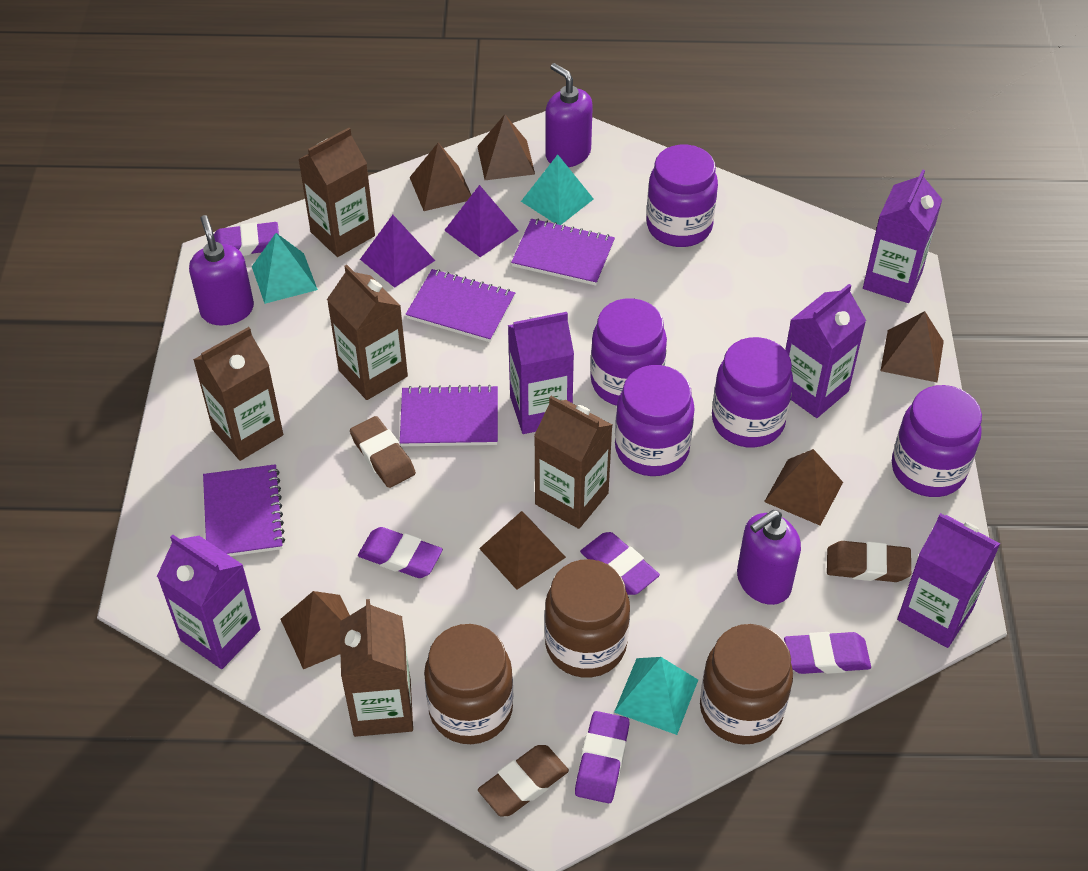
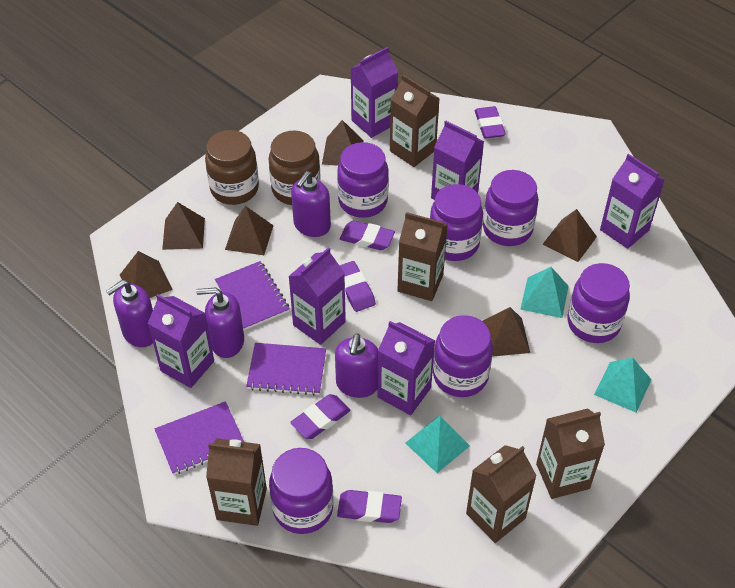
brown eraser: [350,416,416,488] [478,745,569,817] [827,541,911,582] = 3 -> none = 0
brown jar: [424,624,513,744] [545,559,630,678] [700,624,793,745] = 3 -> [205,130,259,205] [269,131,321,205] = 2
purple carton: [157,534,260,669] [508,312,574,434] [785,284,866,418] [863,169,942,303] [897,513,1000,648] = 5 -> [148,294,214,388] [288,247,346,345] [350,47,398,138] [378,321,435,415] [431,121,484,200] [600,154,665,249] = 6
purple jar: [590,298,667,406] [615,365,695,476] [646,145,718,247] [712,337,793,447] [892,385,982,497] = 5 -> [269,448,333,534] [337,142,389,218] [430,184,483,261] [433,315,493,397] [483,170,538,246] [568,263,630,343] = 6
purple notebook: [203,464,285,556] [400,385,498,446] [406,269,515,342] [511,218,615,286] = 4 -> [155,401,244,475] [215,261,290,330] [246,343,326,396] = 3
purple pyramid: [360,215,435,288] [444,185,518,257] = 2 -> none = 0
purple soap dispenser: [189,215,254,325] [545,63,593,167] [737,510,801,605] = 3 -> [106,280,153,347] [196,287,244,358] [291,171,331,237] [335,333,378,398] = 4

